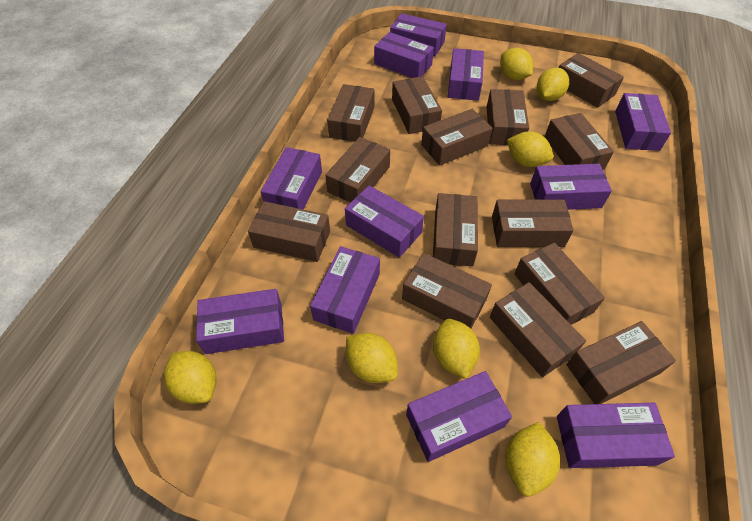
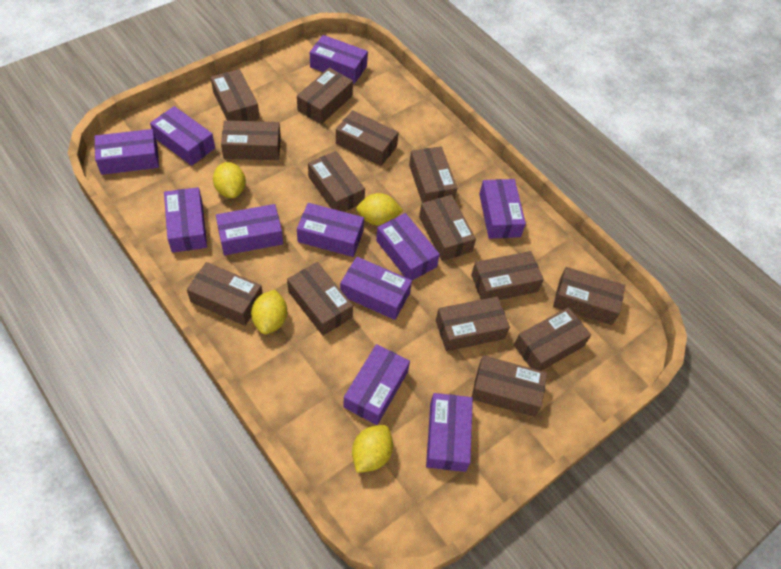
yellow lemon: [164,351,217,404] [346,333,398,383] [433,319,480,379] [500,48,533,80] [506,422,560,496] [507,131,553,167] [537,67,569,101] = 7 -> [213,162,246,198] [251,290,287,334] [352,425,393,473] [356,193,403,226] = 4

